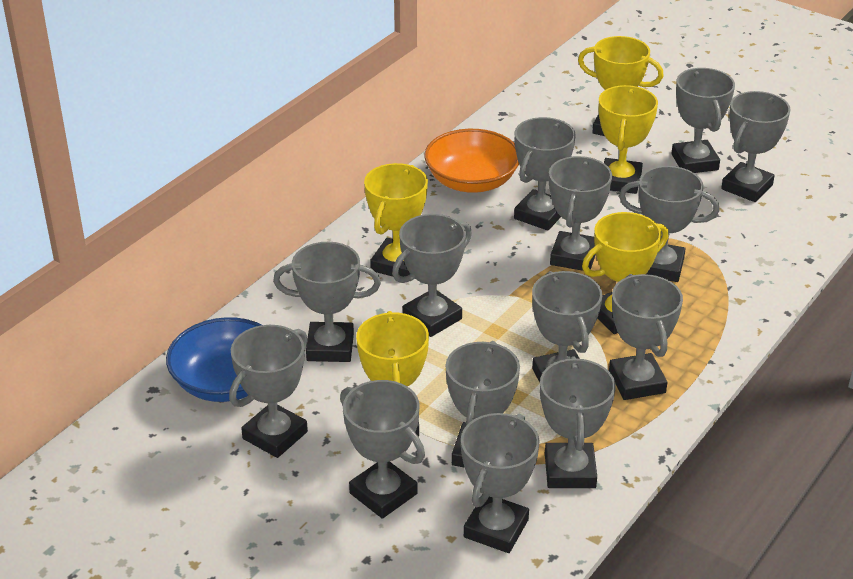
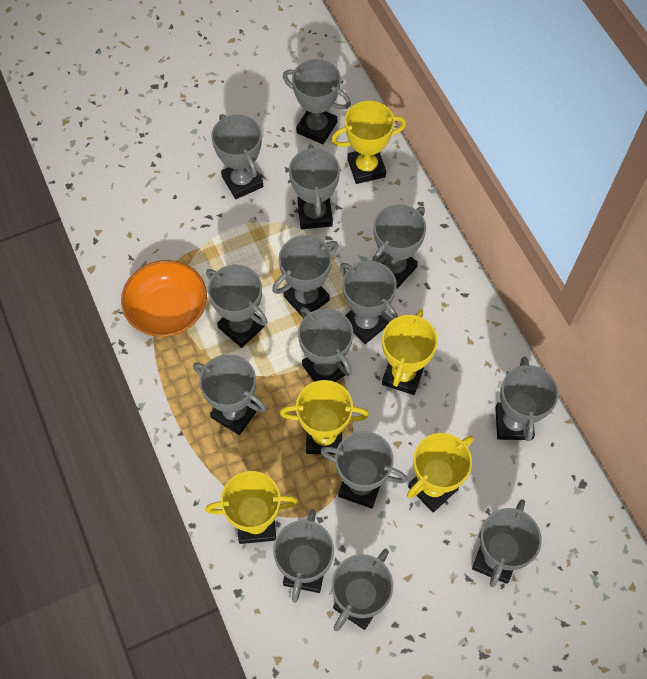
blue bowl: [166,317,261,402] = 1 -> none = 0

